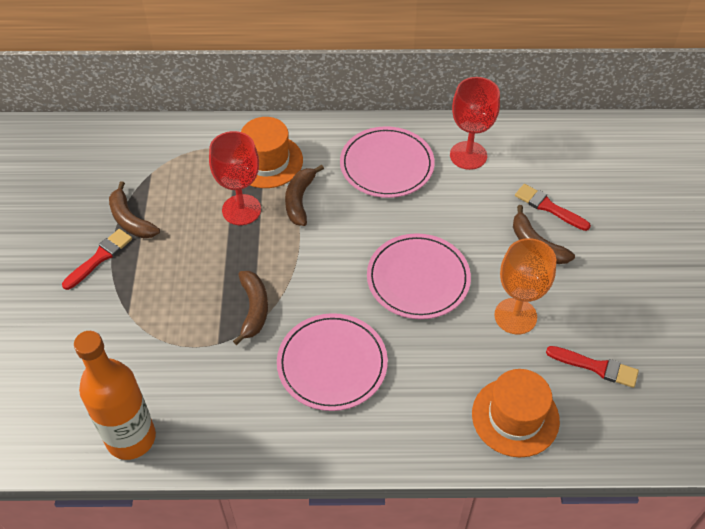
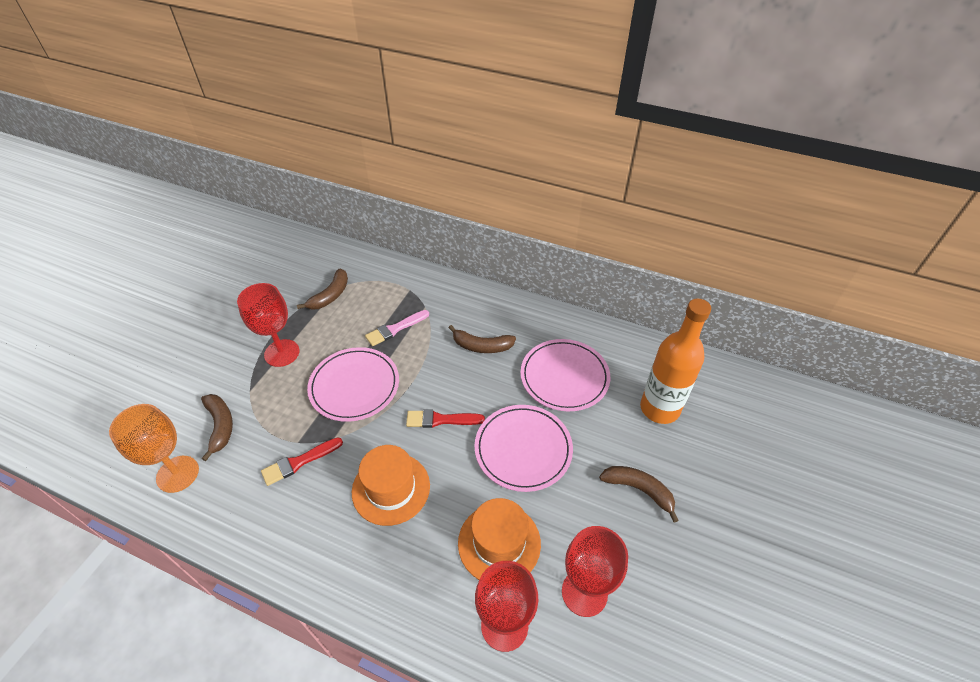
pink brush: none = 0 -> [365,310,429,346] = 1
red brush: [62,229,132,290] [515,184,591,231] [546,346,639,388] = 3 -> [261,437,343,486] [406,410,485,428] = 2
red goblet: [209,131,261,225] [450,77,500,170] = 2 -> [237,283,299,367] [475,561,538,652] [562,526,628,617] = 3

